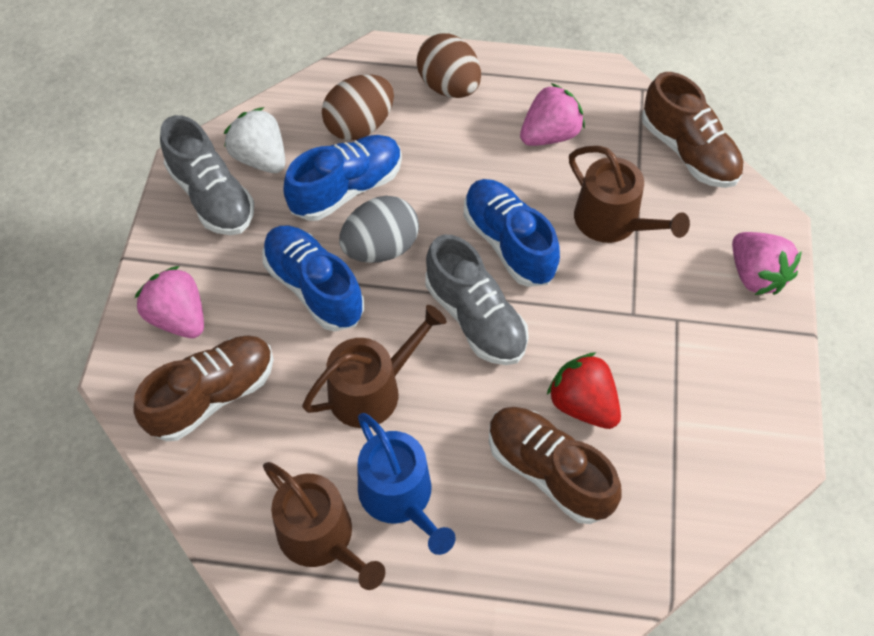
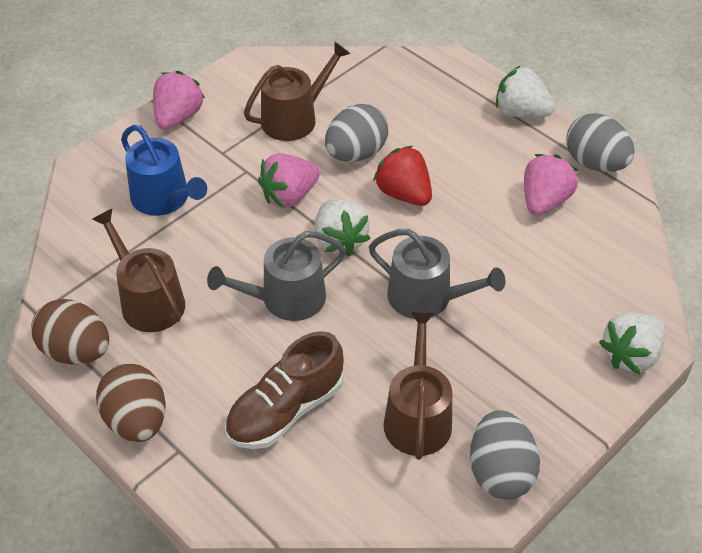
blue shoe: [262,226,364,331] [283,135,402,221] [464,179,560,287] = 3 -> none = 0
brown shoe: [133,335,274,441] [489,407,622,524] [642,72,744,188] = 3 -> [225,331,344,449] = 1
grey egg: [339,196,419,263] = 1 -> [325,104,389,162] [470,410,540,500] [566,113,635,172] = 3
grey shoe: [160,115,254,235] [425,235,529,365] = 2 -> none = 0
grey watering can: none = 0 -> [207,231,346,321] [369,229,505,319] = 2
white strawberry: [224,107,285,173] = 1 -> [315,199,371,256] [496,65,555,117] [599,312,665,374] = 3

